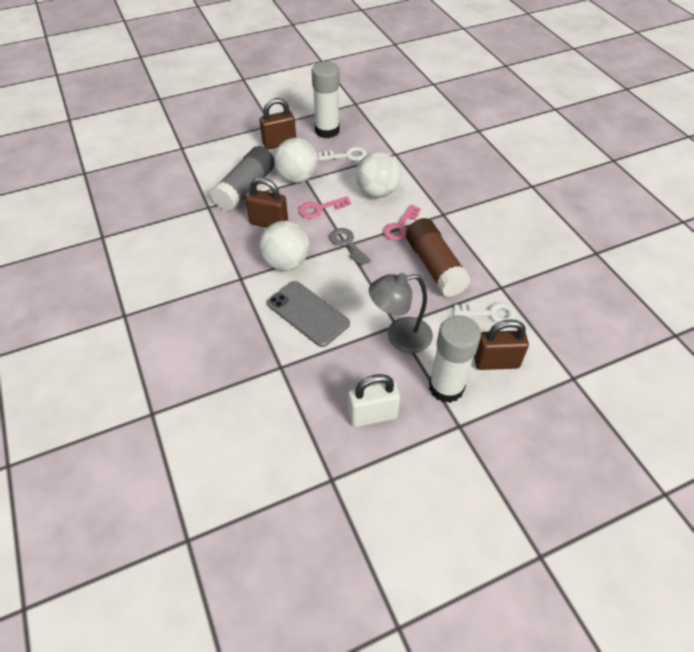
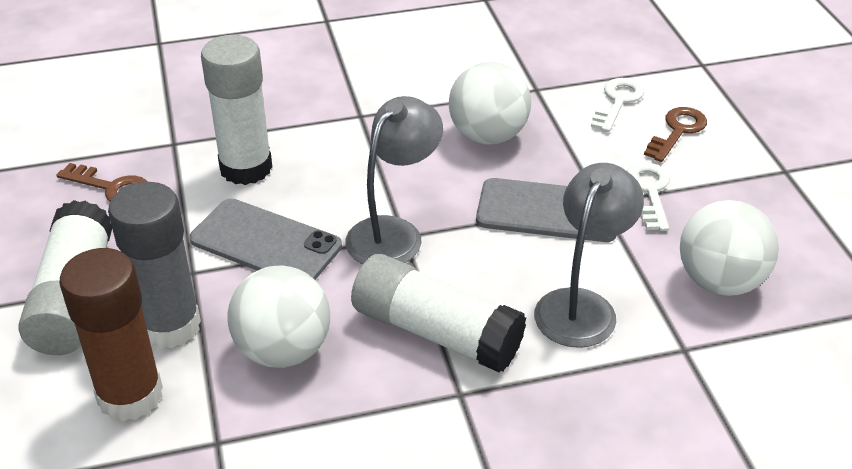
brown key: none = 0 -> [57,163,148,201] [644,107,707,162] = 2
brown padlock: [246,177,288,228] [259,98,296,150] [474,319,529,370] = 3 -> none = 0
grey key: [330,228,371,266] = 1 -> none = 0
grey lamp: [369,273,433,353] = 1 -> [345,96,443,264] [534,163,644,348] = 2
grey phone: [267,281,350,347] = 1 -> [189,198,342,280] [476,178,616,242] = 2
pink key: [299,196,351,219] [384,205,421,240] = 2 -> none = 0
white glue stick: [312,61,339,138] [429,315,481,403] = 2 -> [18,200,112,355] [201,35,272,185] [351,254,526,372] = 3
white padlock: [348,374,400,427] = 1 -> none = 0

